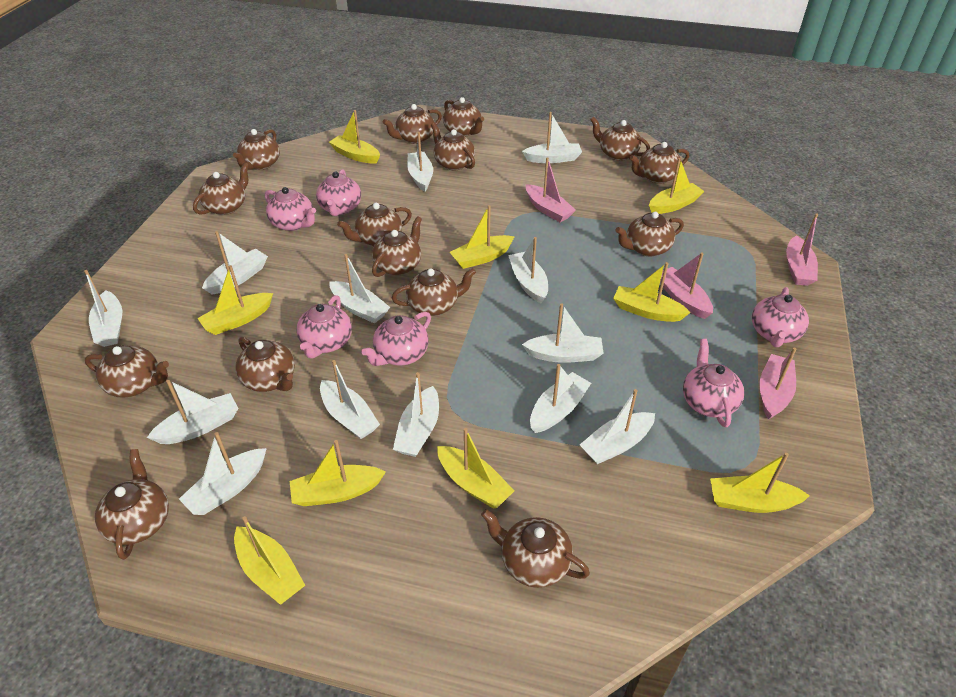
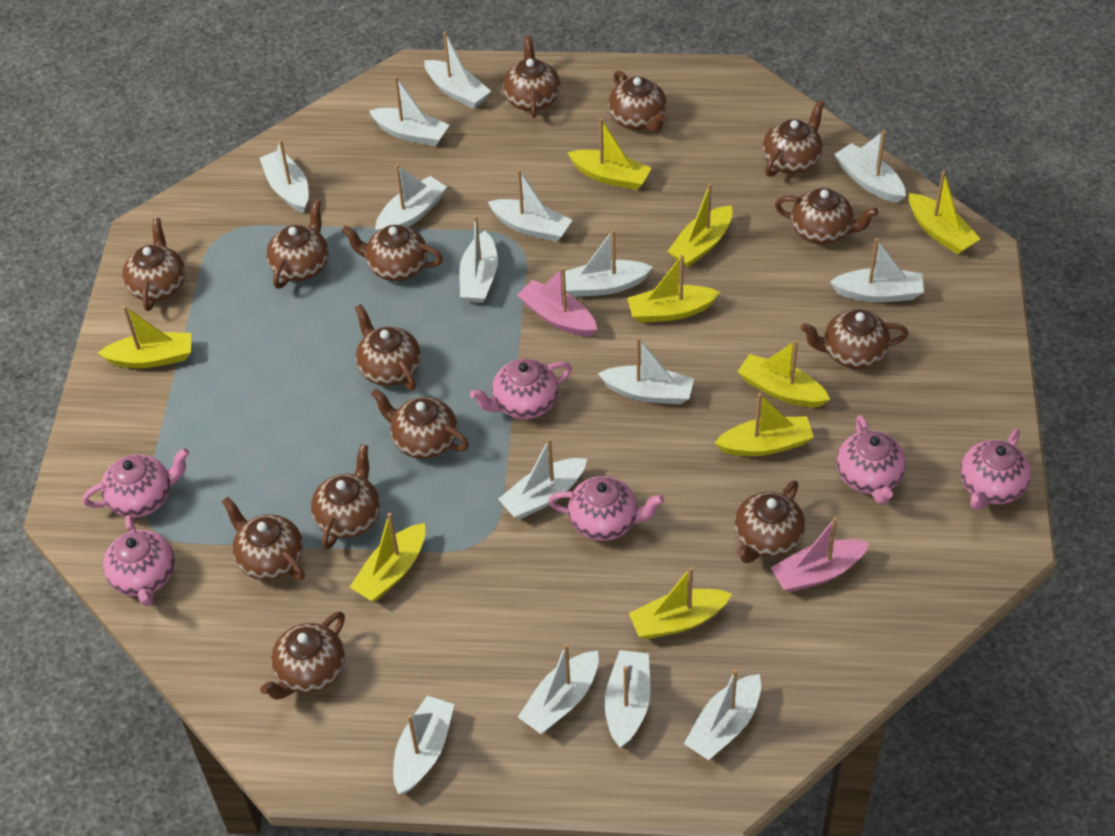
brown teapot: [85,345,169,398] [95,449,169,560] [193,162,249,215] [233,129,280,170] [236,337,295,392] [337,203,412,246] [372,216,422,277] [383,104,442,144] [392,268,476,316] [431,122,475,170] [443,97,484,137] [481,509,590,588] [591,117,650,161] [616,212,684,256] [629,142,689,184] = 15 -> [122,218,186,311] [222,497,305,580] [260,612,345,700] [266,200,329,289] [311,444,380,550] [342,225,443,281] [355,304,421,390] [371,388,469,459] [503,35,561,118] [608,70,667,133] [734,481,805,563] [762,100,825,177] [775,188,878,244] [801,309,909,369] = 14
pink boat: [526,157,576,222] [660,253,713,319] [759,348,796,420] [786,213,818,286] = 4 -> [517,267,597,337] [771,517,869,592] = 2
white boat: [84,270,122,347] [147,380,239,444] [179,432,267,515] [202,231,268,294] [320,360,380,439] [330,254,390,324] [393,372,439,457] [407,132,433,192] [508,237,548,303] [522,112,582,163] [522,304,604,363] [530,364,591,433] [580,389,655,464] = 13 -> [260,139,309,213] [369,76,449,146] [375,164,447,231] [393,696,454,794] [424,32,491,109] [459,216,498,303] [488,169,572,242] [498,438,587,519] [518,644,599,734] [565,229,653,297] [597,337,694,404] [605,650,650,748] [684,669,761,760] [830,238,924,302] [834,130,906,203] = 15

